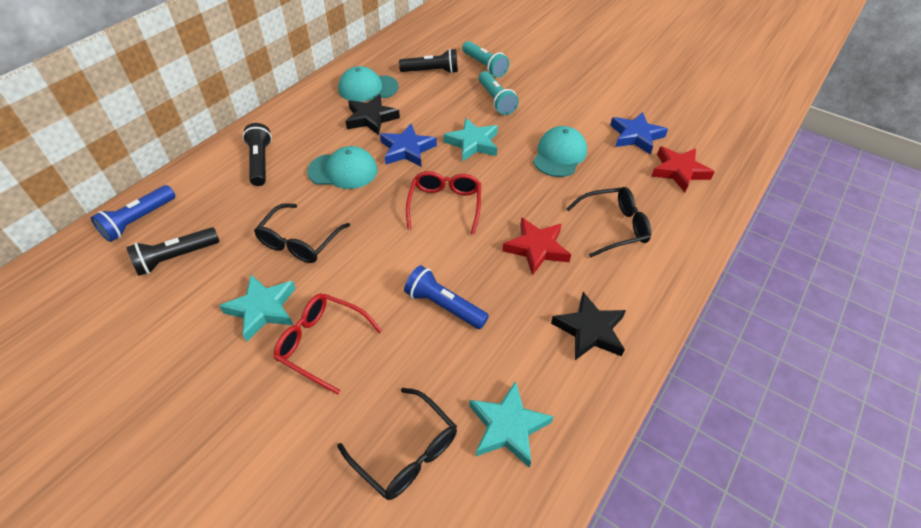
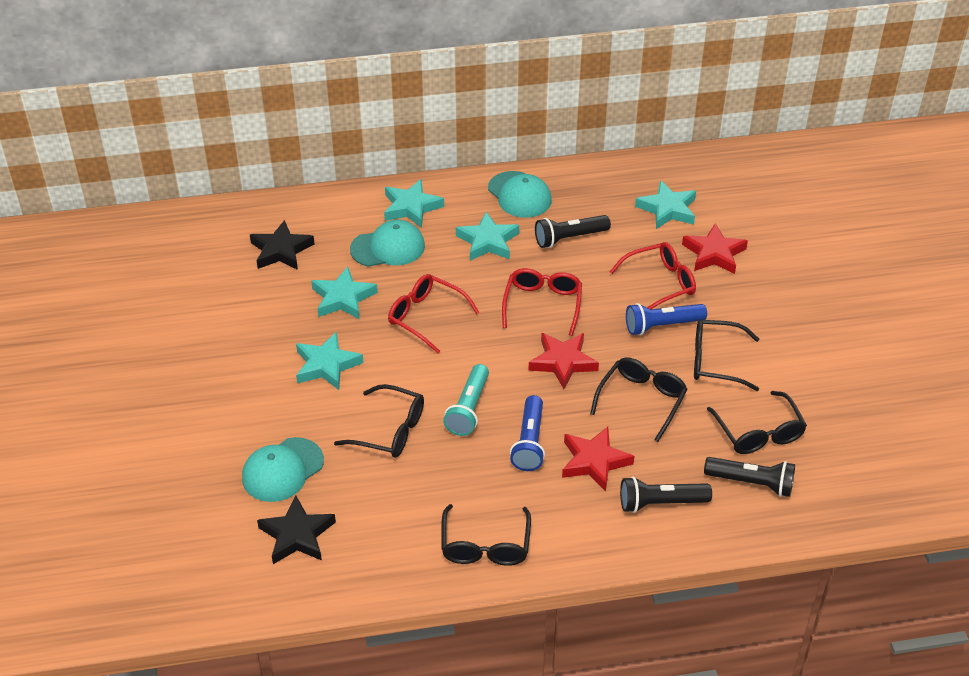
black glasses: [254,203,350,263] [338,388,457,500] [566,187,651,258] = 3 -> [334,384,424,458] [441,504,531,566] [590,357,687,442] [694,319,759,391] [707,391,807,454] = 5
blue star: [380,124,437,167] [610,112,668,155] = 2 -> none = 0
red glasses: [274,293,382,394] [406,171,481,235] = 2 -> [388,274,479,353] [502,268,582,336] [610,242,696,309] = 3
red star: [502,217,571,276] [651,147,715,192] = 2 -> [528,333,599,389] [562,427,634,492] [682,223,748,274] = 3
turquoise flashlight: [462,41,509,77] [479,71,519,115] = 2 -> [443,364,489,436] = 1
turquoise star: [219,275,296,342] [443,118,498,162] [469,381,554,468] = 3 -> [296,331,364,390] [311,266,378,320] [384,179,444,228] [456,212,519,261] [635,180,696,229] = 5

